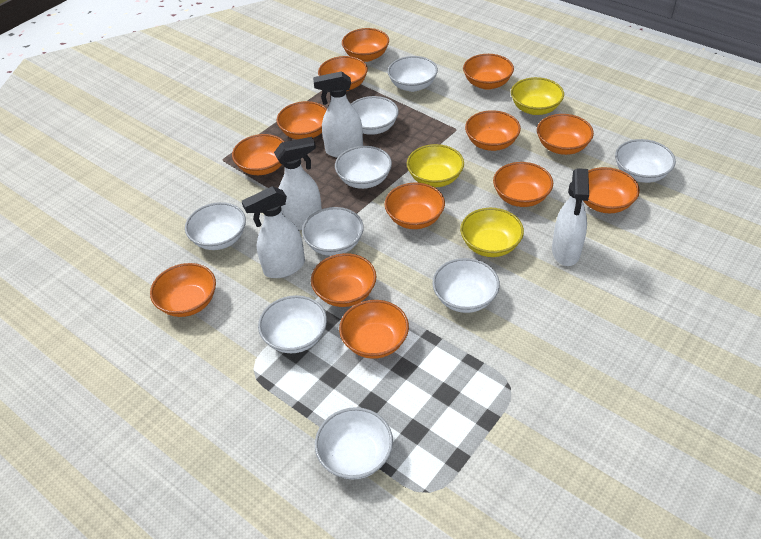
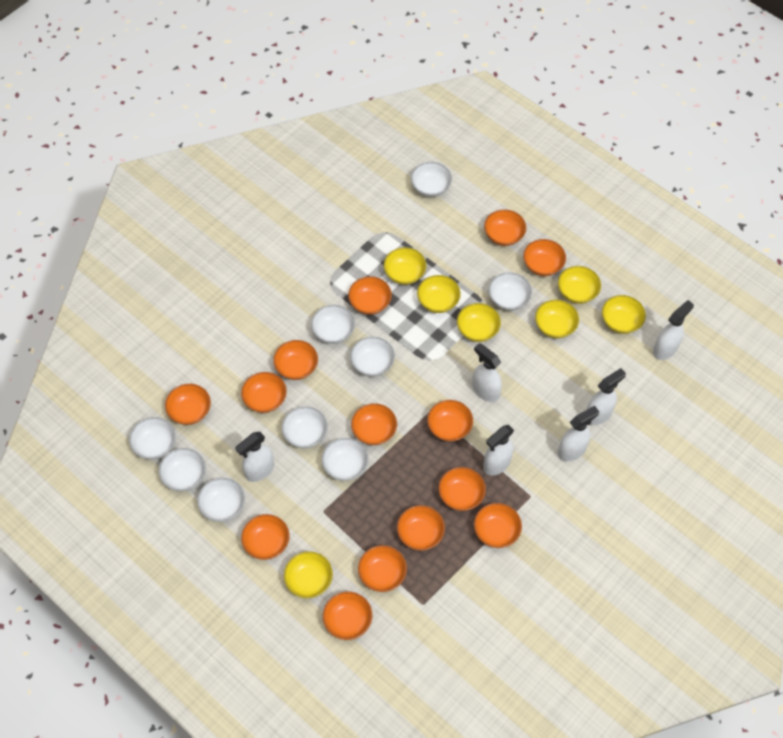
orange bowl: [150,263,216,317] [232,134,284,175] [277,101,327,139] [311,253,376,307] [318,56,368,91] [339,300,409,359] [342,28,389,62] [384,183,445,229] [463,54,514,90] [465,110,521,151] [493,162,553,207] [537,114,594,155] [583,167,640,213] = 13 -> [165,384,211,425] [241,372,287,413] [241,514,290,560] [273,340,318,380] [323,592,372,640] [348,276,392,315] [351,403,397,445] [358,545,407,592] [397,505,445,551] [427,400,473,442] [438,467,486,511] [474,503,522,548] [484,209,526,246] [523,239,566,276] = 14
white spray bottle: [242,186,305,278] [274,137,322,230] [313,71,363,158] [552,168,589,266] = 4 -> [235,432,274,482] [473,343,502,402] [483,425,514,476] [558,406,599,461] [587,368,626,425] [653,300,694,360] = 6
yellow bowl: [407,144,464,187] [460,208,524,257] [511,77,564,115] = 3 -> [284,551,333,598] [384,247,427,285] [417,275,461,313] [457,303,501,342] [535,300,579,338] [558,266,601,304] [602,295,646,334] = 7

